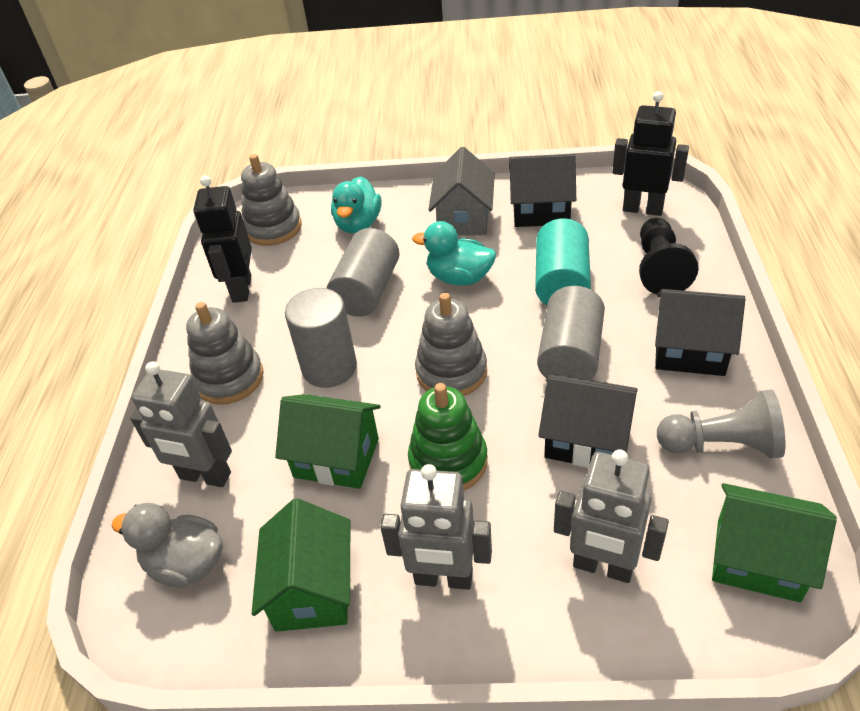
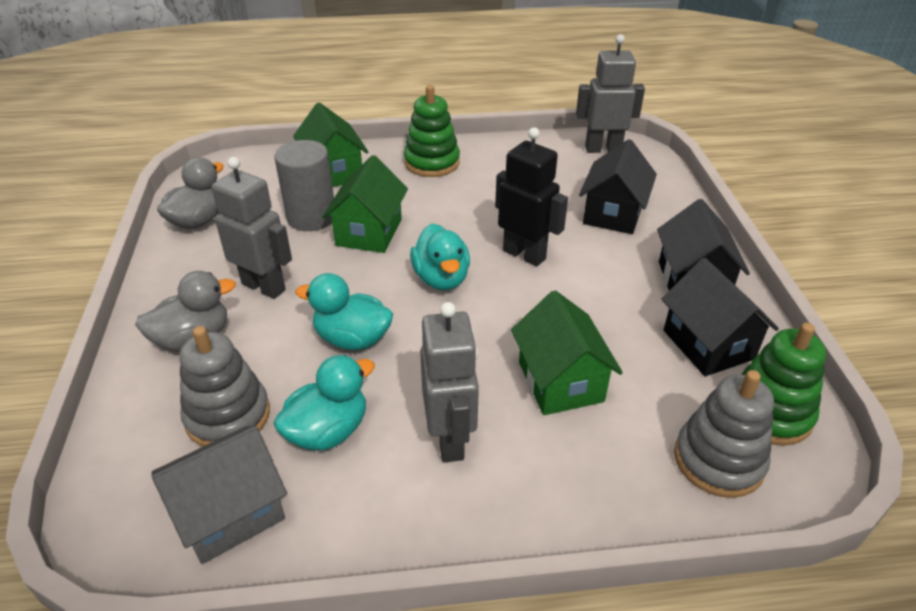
black pawn: [639,218,699,295] = 1 -> none = 0
black robot: [193,175,252,303] [612,91,689,216] = 2 -> [495,127,568,267] = 1
green stacking toy: [408,383,488,490] = 1 -> [404,85,460,177] [741,323,826,446] = 2
grey cylinder: [285,288,357,388] [327,228,400,317] [537,286,605,380] = 3 -> [274,140,334,231] = 1
grey duck: [111,503,223,588] = 1 -> [135,271,236,351] [157,157,224,229] = 2
grey pawn: [657,389,786,458] = 1 -> none = 0
grey stacking toy: [186,302,264,405] [241,154,302,246] [415,293,487,396] = 3 -> [179,326,270,447] [674,370,774,498] = 2
turquoise cylinder: [535,219,591,305] = 1 -> none = 0
turquoise duck: [331,176,381,233] [412,221,496,286] = 2 -> [274,355,375,451] [295,273,393,350] [410,224,470,290] = 3

